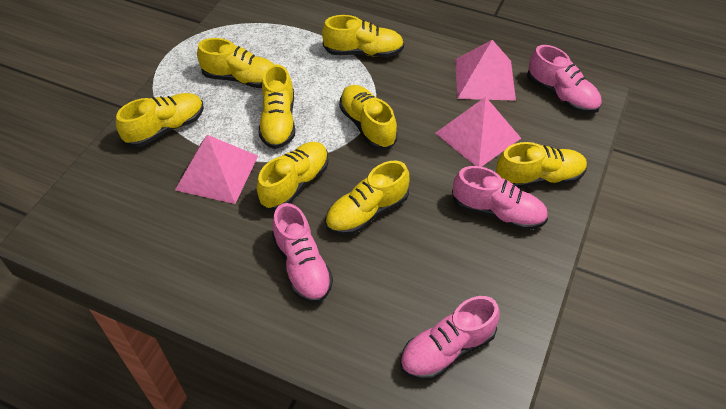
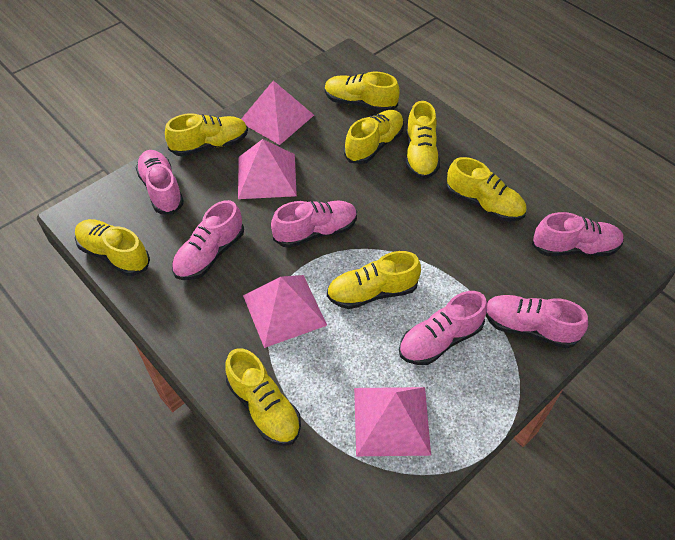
pink pyramid: [175,135,258,204] [435,97,521,167] [455,40,516,101] = 3 -> [238,139,297,199] [241,81,314,145] [243,275,327,348] [354,387,431,456] = 4
pink shoe: [272,203,333,303] [400,296,500,380] [452,166,548,230] [527,45,602,114] = 4 -> [136,150,184,214] [172,200,244,280] [271,201,357,248] [399,291,487,365] [486,295,588,348] [532,212,624,256] = 6

